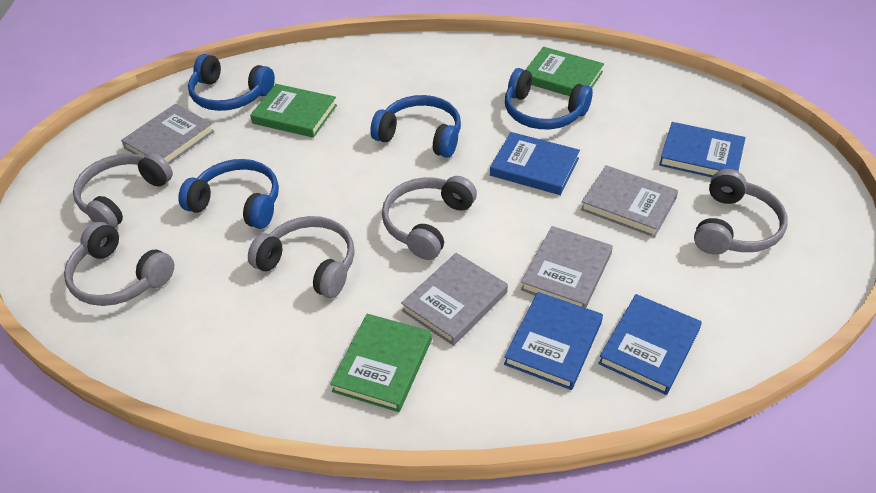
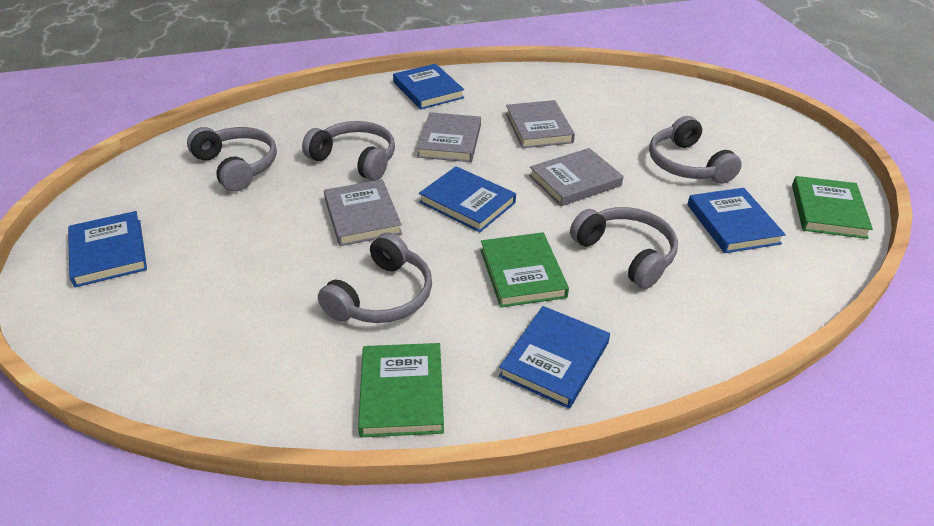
blue book: [490,132,580,195] [504,292,603,390] [598,294,702,395] [659,122,746,177] = 4 -> [68,211,147,287] [393,64,464,110] [419,166,516,232] [499,306,610,409] [687,188,786,253] = 5
blue headphones: [178,159,279,229] [188,54,275,111] [370,95,461,158] [505,68,593,129] = 4 -> none = 0

